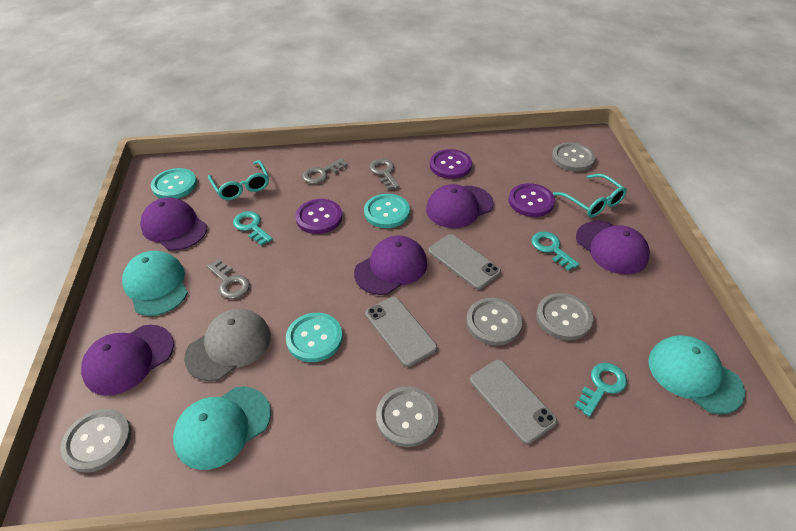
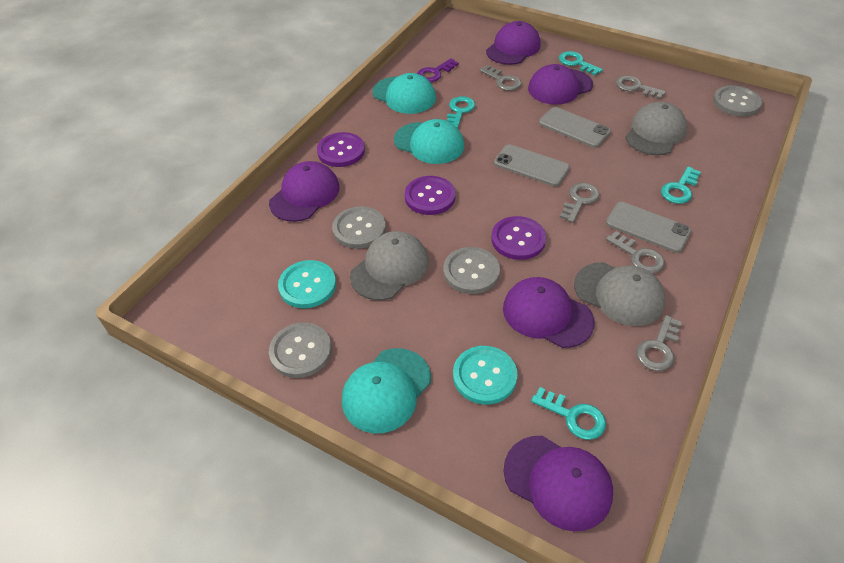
grey button: [60,409,131,473] [376,386,439,447] [466,298,522,346] [536,293,593,340] [552,142,595,172] = 5 -> [269,322,332,378] [332,206,386,249] [443,247,500,294] [713,85,762,117] = 4
grey cap: [184,309,271,381] = 1 -> [350,231,429,300] [574,262,665,326] [625,102,687,155] = 3
grey key: [207,259,250,299] [302,158,348,184] [369,159,400,190] = 3 -> [480,65,521,91] [560,183,599,223] [606,231,665,274] [615,75,666,99] [636,315,682,371] = 5
purple key: none = 0 -> [417,58,459,82] = 1
turquoise button: [151,168,197,199] [286,313,343,362] [364,194,410,228] = 3 -> [278,260,336,308] [453,346,518,405] = 2
turquoise glasses: [208,160,269,200] [553,174,627,217] = 2 -> none = 0
turquoise key: [233,211,273,246] [531,232,579,271] [575,363,627,417] = 3 -> [447,96,475,128] [531,387,606,440] [559,51,603,76] [661,167,701,204] = 4

